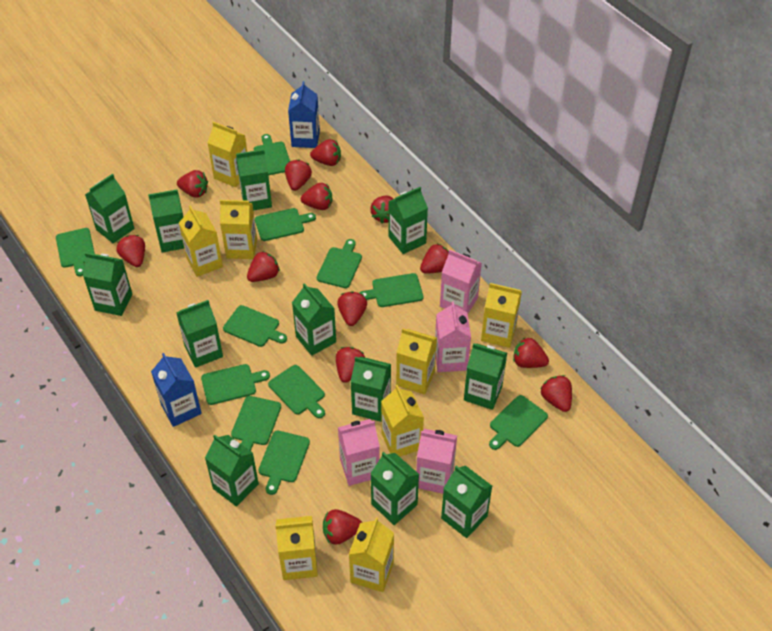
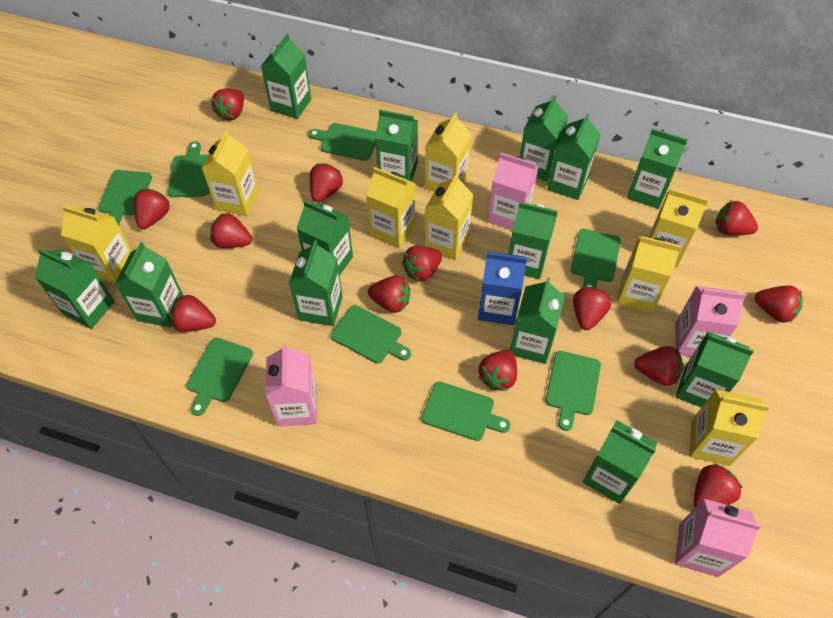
blue carton: [151,353,202,427] [288,81,320,148] = 2 -> [478,251,527,325] = 1
green carton: [83,252,133,316] [85,174,134,243] [148,189,184,253] [176,300,223,368] [205,435,259,507] [236,149,272,211] [292,283,336,356] [350,356,391,422] [370,452,419,525] [388,187,428,254] [441,466,492,538] [464,343,507,410] = 12 -> [35,249,115,329] [115,242,184,328] [261,34,311,119] [289,241,343,326] [296,200,353,276] [375,109,418,181] [509,202,558,279] [510,278,565,364] [520,95,568,182] [547,113,601,200] [583,420,657,504] [627,128,688,209] [676,332,754,408] = 13
green cutting board: [56,228,95,276] [201,364,270,405] [223,305,287,347] [231,396,281,451] [254,134,290,175] [255,208,316,241] [258,430,310,495] [268,365,325,418] [317,239,362,288] [360,273,423,307] [489,395,548,450] = 11 -> [98,170,152,226] [168,141,209,197] [186,338,253,416] [308,123,376,161] [331,305,411,363] [422,382,510,441] [546,351,601,431] [571,229,621,287] = 8

